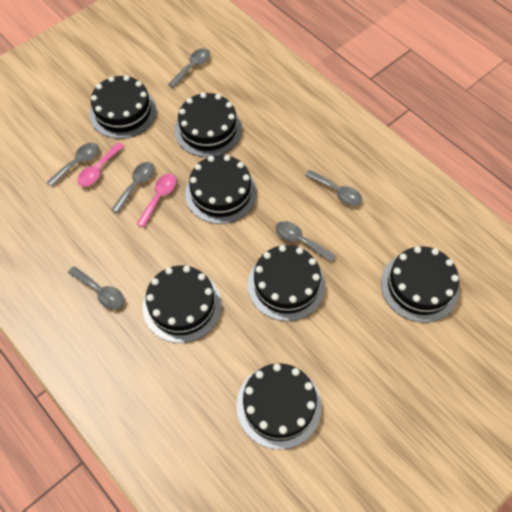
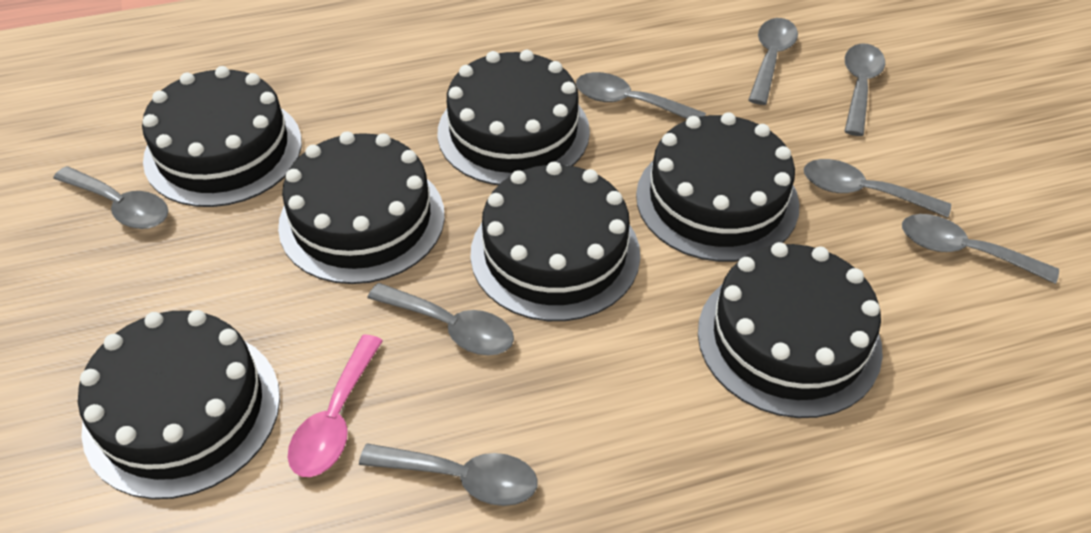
grey spoon: [47,143,99,187] [68,266,124,309] [111,162,154,214] [168,48,210,88] [276,221,336,263] [305,169,362,206] = 6 -> [53,166,168,229] [359,443,538,506] [367,283,514,356] [576,72,706,119] [748,18,798,105] [804,159,951,218] [844,43,885,136] [902,214,1059,284] = 8
pink spoon: [77,142,124,187] [137,174,177,228] = 2 -> [288,335,383,477] = 1

